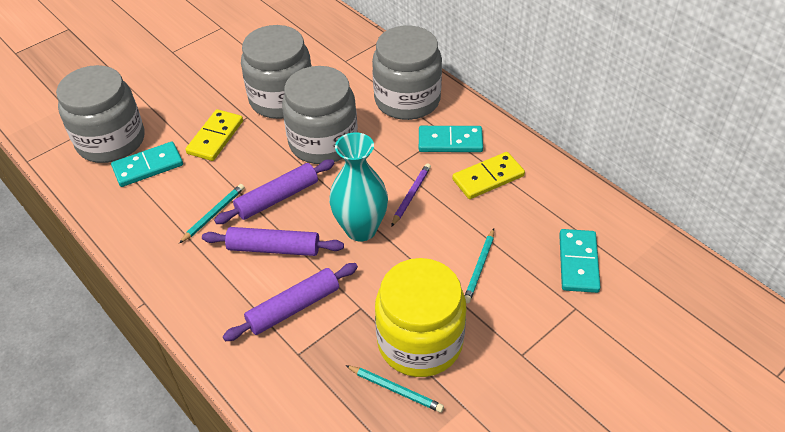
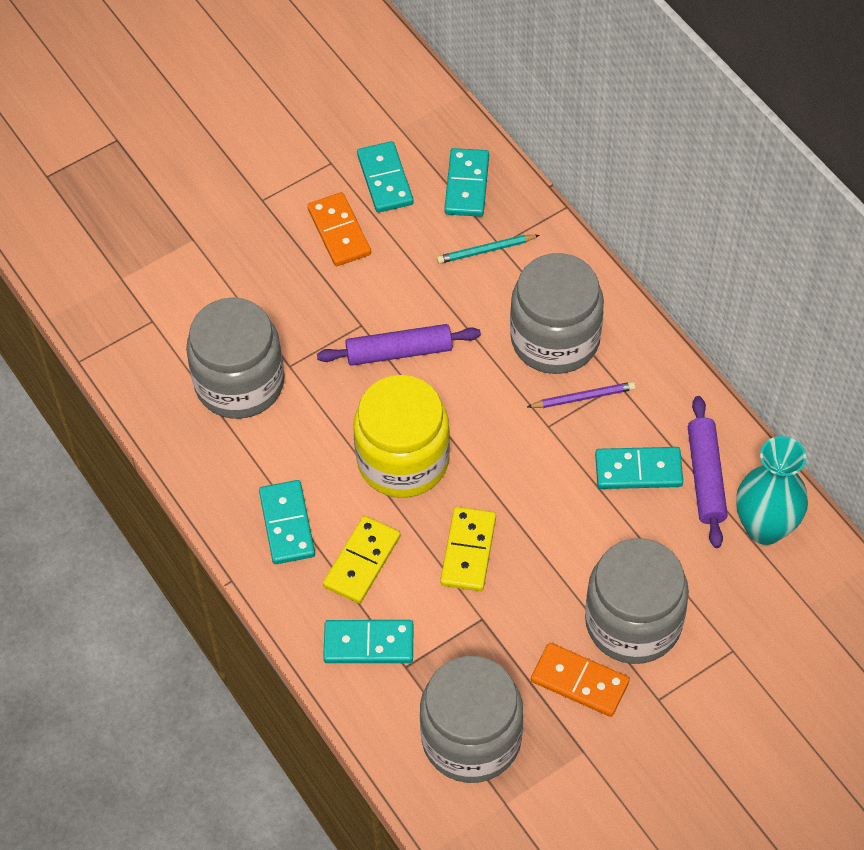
orange domino: none = 0 -> [307,192,371,266] [531,643,630,717] = 2
purple rolling pin: [202,227,344,256] [214,159,335,224] [223,263,358,341] = 3 -> [317,324,481,366] [688,396,728,548] = 2
turquoise domino: [111,142,183,187] [419,126,483,152] [559,229,601,293] = 3 -> [259,480,315,564] [323,620,414,663] [357,141,413,213] [444,148,489,217] [595,447,683,489] = 5
turquoise pencil: [179,184,245,243] [345,365,444,413] [464,228,494,303] = 3 -> [437,235,540,264] = 1

